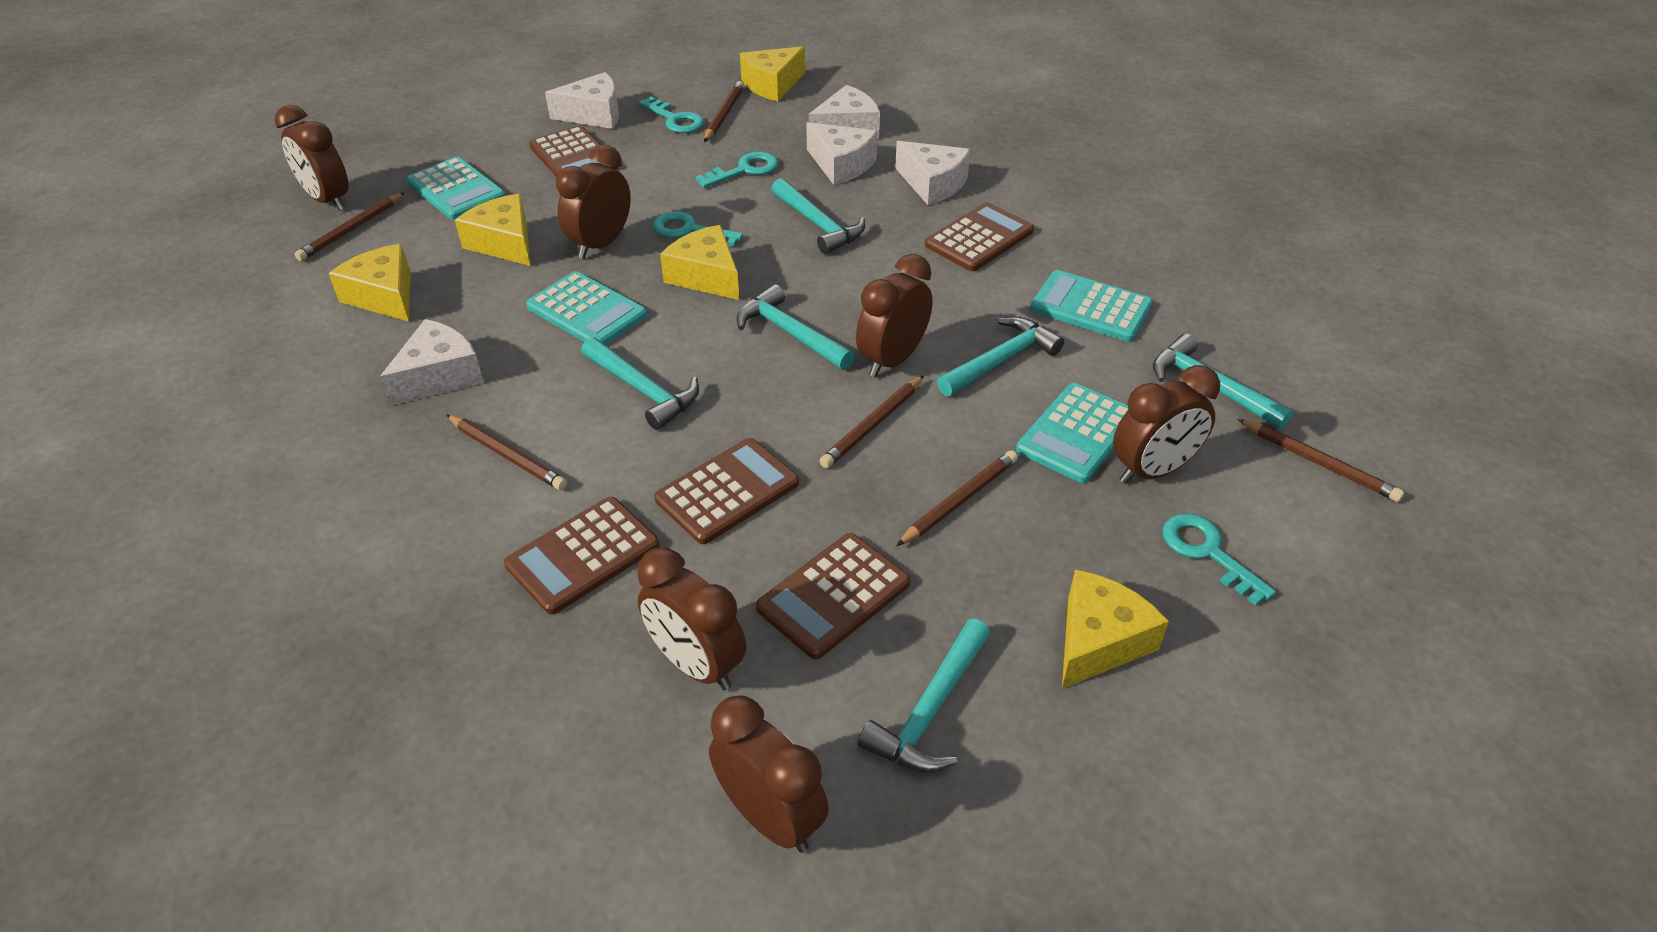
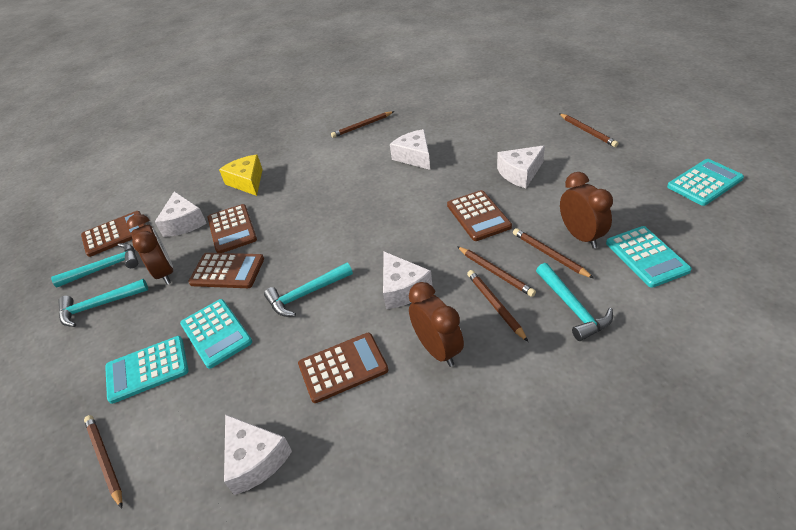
brown clock: [275,105,349,211] [556,145,631,259] [637,548,746,691] [709,695,829,853] [856,254,933,377] [1113,365,1220,484] = 6 -> [127,214,173,285] [409,282,464,367] [560,172,613,249] = 3
turquoise hammer: [581,337,699,430] [737,284,855,370] [771,178,865,254] [858,619,990,773] [937,317,1064,396] [1153,333,1293,429] = 6 -> [51,243,138,288] [58,279,148,327] [264,263,353,317] [536,263,613,341] = 4
turquoise key: [638,97,704,133] [653,211,743,246] [696,152,779,188] [1162,513,1276,606] = 4 -> none = 0
yellow cheese: [328,244,411,321] [455,194,530,266] [660,225,739,300] [740,46,805,101] [1062,569,1169,689] = 5 -> [219,154,263,196] = 1

